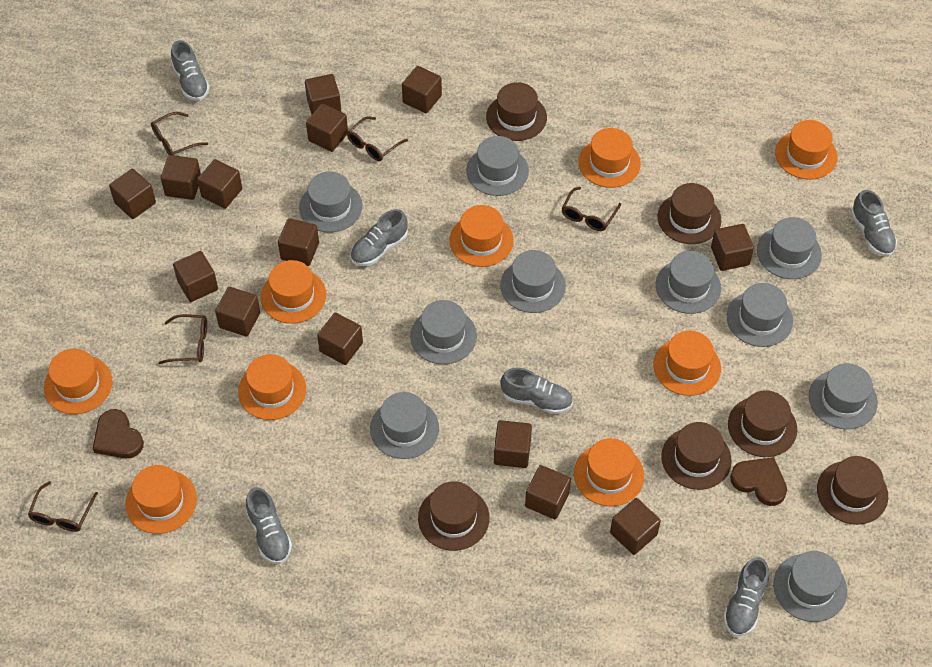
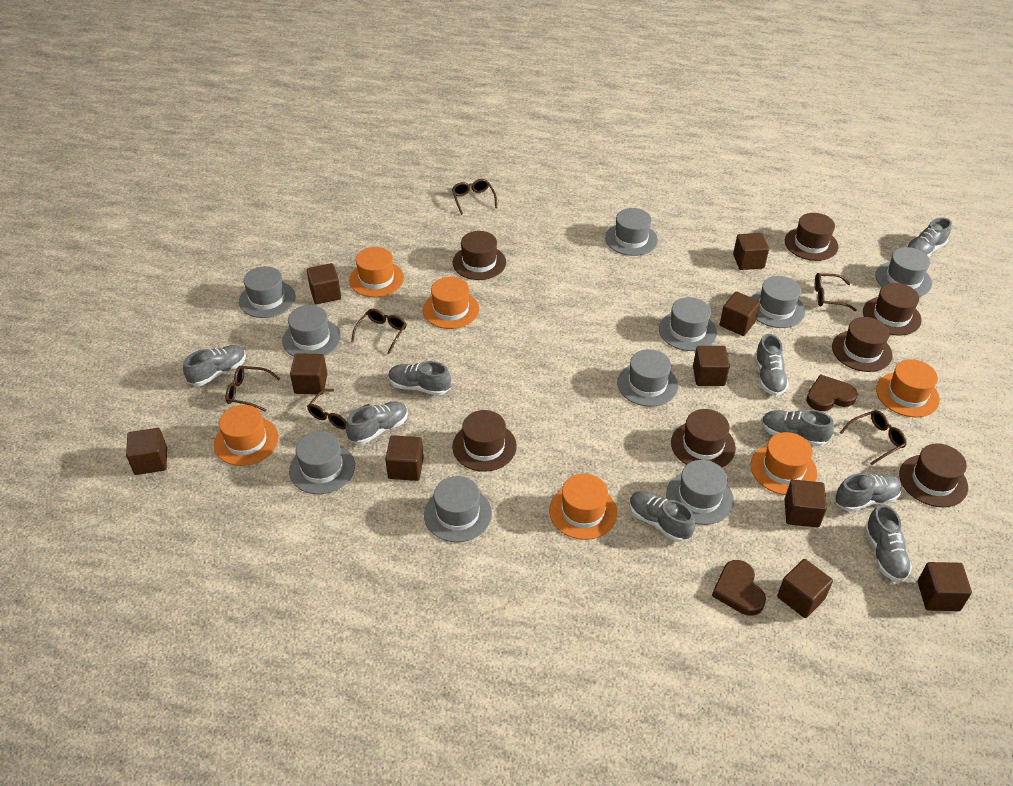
brown cube: [109,169,156,219] [161,155,201,200] [173,251,218,302] [197,159,242,209] [215,287,260,337] [278,218,319,266] [305,74,341,115] [306,103,348,152] [317,313,363,365] [402,66,442,113] [494,420,532,468] [525,465,571,519] [610,498,661,555] [711,224,754,271] = 14 -> [126,428,167,475] [290,353,327,394] [307,263,341,304] [385,435,424,481] [693,346,730,386] [720,291,760,336] [733,233,769,270] [777,559,833,618] [784,479,827,528] [918,562,972,611] = 10
brown glasses: [28,481,98,532] [151,112,208,155] [158,314,207,364] [347,117,408,161] [562,187,621,231] = 5 -> [226,366,280,412] [307,389,370,429] [351,309,406,354] [452,179,497,215] [815,273,857,311] [840,410,907,465] = 6
brown hat: [418,481,490,551] [486,82,547,141] [658,183,721,244] [661,422,732,490] [728,390,797,457] [817,456,888,525] = 6 -> [452,410,517,472] [453,231,506,280] [671,409,736,468] [785,213,838,261] [832,317,892,372] [863,283,922,336] [899,443,968,507] = 7
grey shoe: [171,40,210,101] [246,487,292,564] [350,209,408,266] [501,368,573,414] [723,557,769,636] [851,190,897,257] = 6 -> [183,345,246,386] [346,401,408,444] [388,361,451,396] [629,491,695,542] [754,334,789,396] [761,410,834,446] [835,473,902,512] [864,504,912,582] [906,217,952,257] = 9
orange hat: [44,349,113,414] [125,465,197,534] [238,354,306,420] [261,260,326,324] [449,205,514,267] [574,438,644,506] [578,128,641,188] [653,331,721,396] [775,120,837,180] = 9 -> [214,405,279,466] [349,247,404,297] [423,277,479,329] [549,474,617,540] [751,432,817,495] [876,359,940,417] = 6

